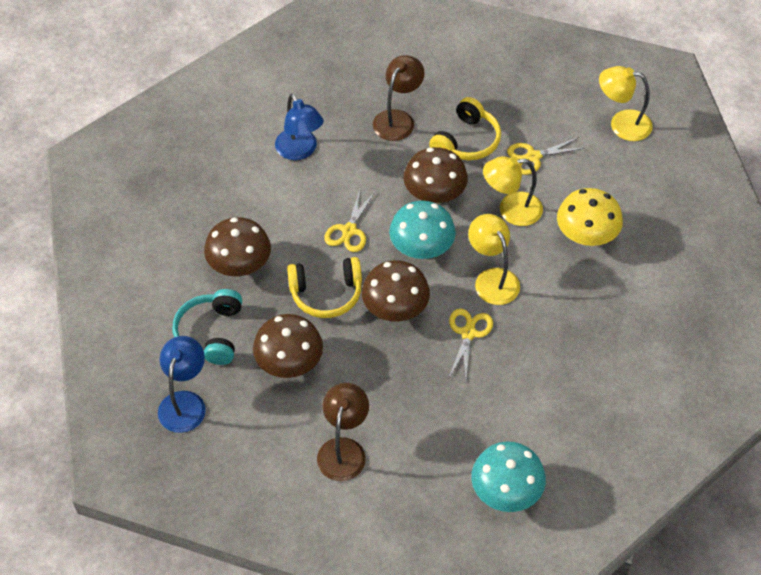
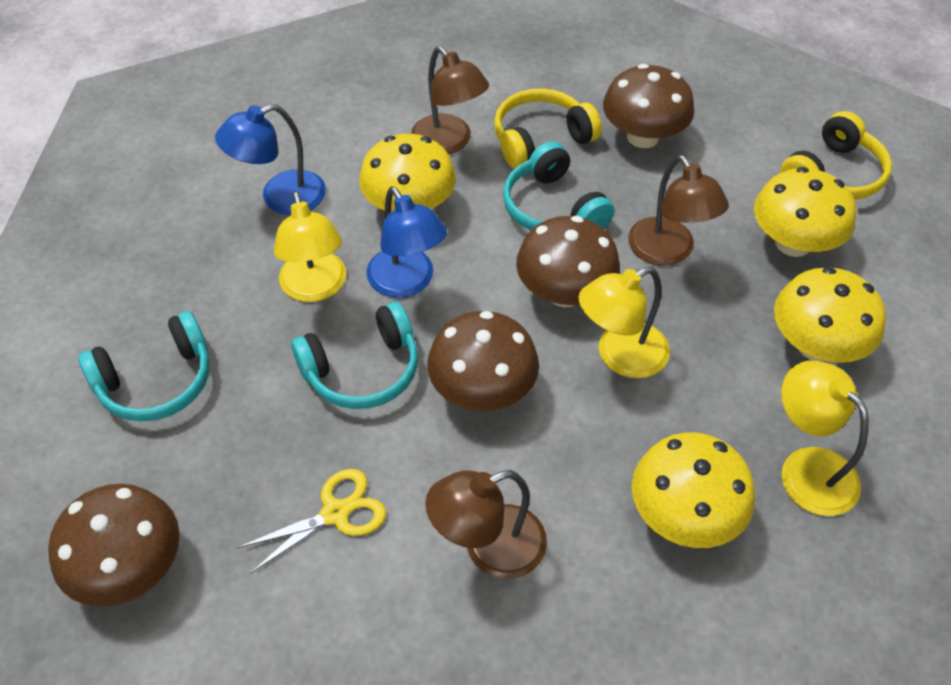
brown lamp: [317,383,369,481] [373,55,425,141] = 2 -> [411,46,489,154] [425,470,547,579] [628,155,729,266] = 3
turquoise headphones: [173,289,242,365] = 1 -> [78,311,210,422] [291,302,418,409] [503,142,614,231] = 3
turquoise mushroom: [389,201,456,259] [471,441,546,512] = 2 -> none = 0
yellow mushroom: [557,188,623,246] = 1 -> [359,134,456,212] [632,432,755,548] [754,167,856,257] [774,267,886,363] = 4
yellow scissors: [324,189,375,252] [449,309,493,379] [507,137,585,175] = 3 -> [237,469,386,574] = 1

